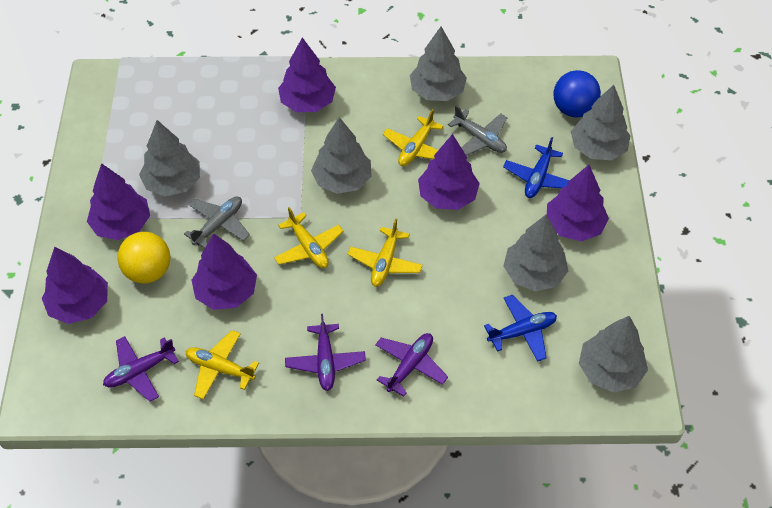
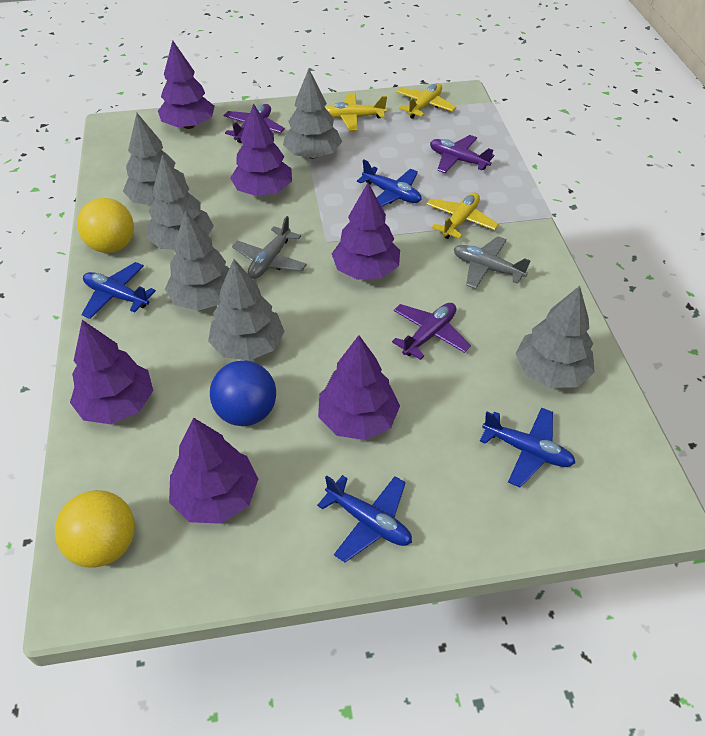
blue plane: [484,295,557,362] [503,137,570,198] = 2 -> [81,262,156,319] [317,475,412,562] [357,159,421,207] [480,407,575,487] = 4
yellow ball: [117,232,171,284] = 1 -> [55,490,135,568] [77,198,134,253] = 2
yellow plane: [185,330,259,399] [274,207,344,268] [347,218,423,287] [383,109,444,166] = 4 -> [325,93,387,131] [396,83,456,119] [426,193,499,239] = 3

